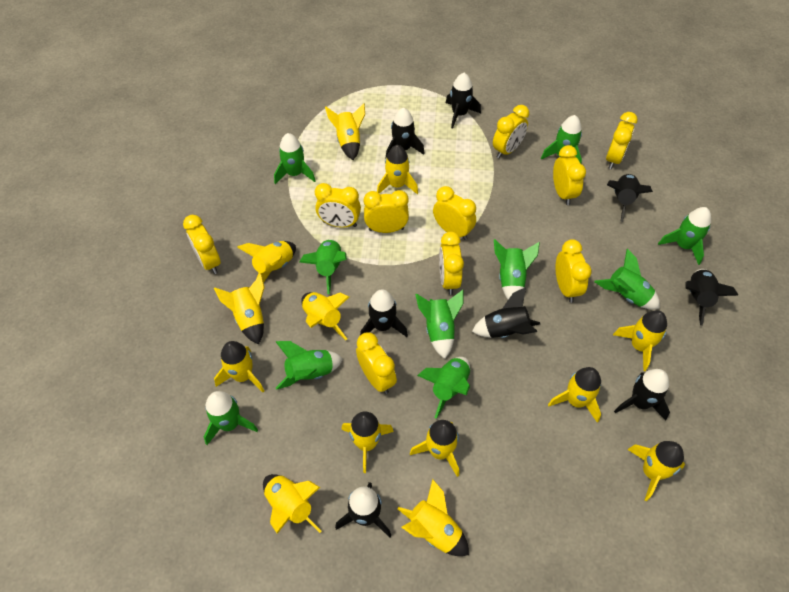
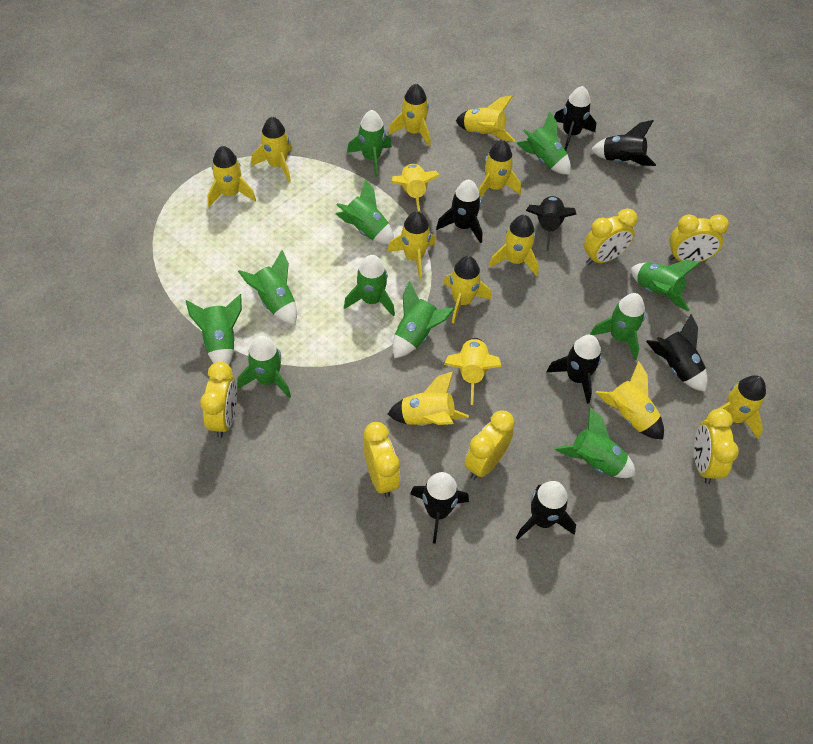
green rocket: [204,391,258,445] [274,133,316,184] [276,341,343,390] [299,239,346,294] [415,290,463,359] [417,357,470,419] [494,239,540,299] [541,115,582,164] [594,249,660,309] [658,207,711,265] = 10 -> [186,294,242,365] [237,336,291,398] [238,250,297,325] [336,179,394,245] [344,255,395,316] [347,110,392,177] [393,281,455,358] [517,111,571,175] [555,407,636,478] [590,293,645,360] [631,260,700,311] = 11
yellow clock: [183,215,221,274] [315,183,361,228] [356,332,397,394] [364,190,409,233] [433,186,476,240] [439,232,464,295] [493,105,529,158] [553,145,586,205] [556,239,592,303] [606,112,638,169] = 10 -> [200,362,237,438] [363,422,400,498] [464,410,515,480] [584,209,638,265] [669,214,729,262] [694,408,739,484] = 6

